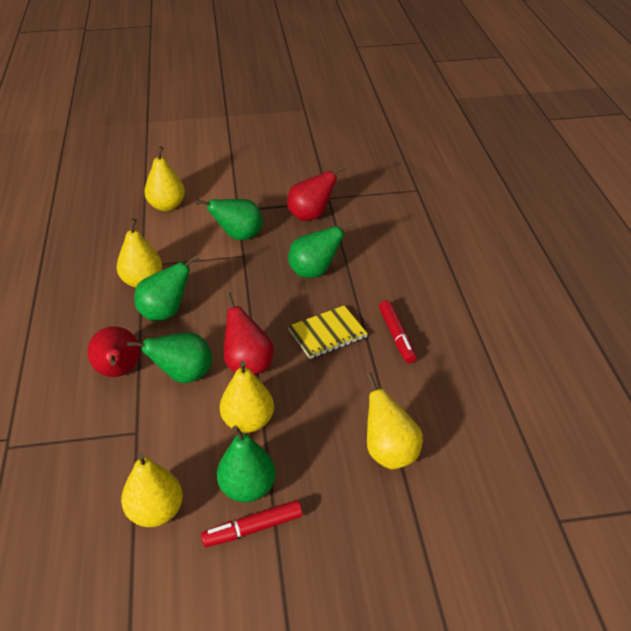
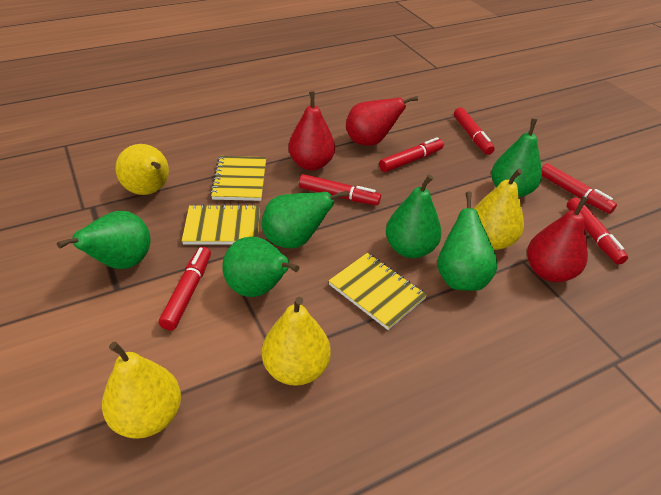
green pear: [127,332,212,383] [134,255,200,321] [196,199,263,240] [217,425,276,502] [288,221,355,278] = 5 -> [57,211,151,269] [222,237,299,297] [262,191,349,248] [386,175,442,258] [437,192,497,291] [491,119,542,198] = 6
red marker: [201,500,303,547] [379,300,417,363] = 2 -> [159,247,211,330] [299,174,381,205] [379,137,444,172] [454,108,495,155] [541,163,617,214] [567,197,628,265] = 6
yellow notebook: [288,305,368,359] = 1 -> [182,204,260,245] [210,156,266,201] [329,253,427,330] = 3
yellow pear: [117,218,163,288] [121,453,183,527] [144,146,185,211] [220,361,274,433] [366,373,423,469] = 5 -> [102,341,181,439] [115,144,169,195] [262,297,331,386] [474,169,524,250] = 4

